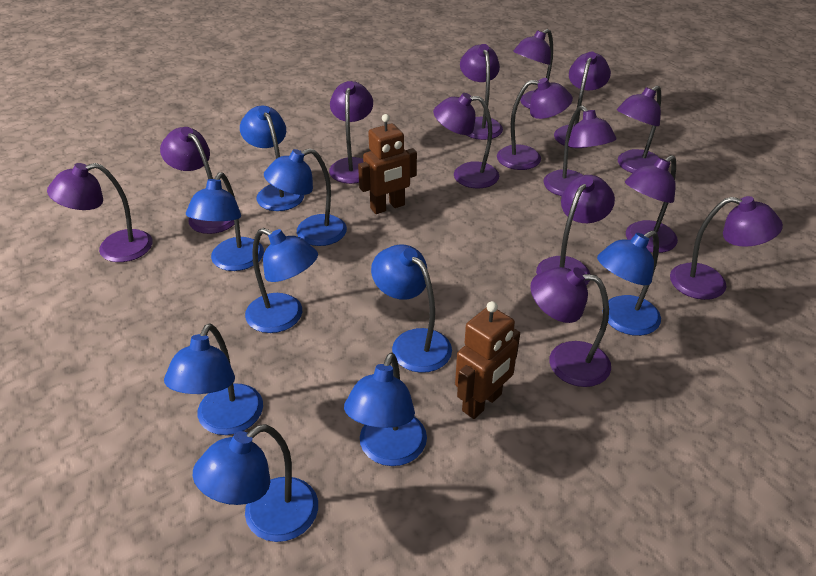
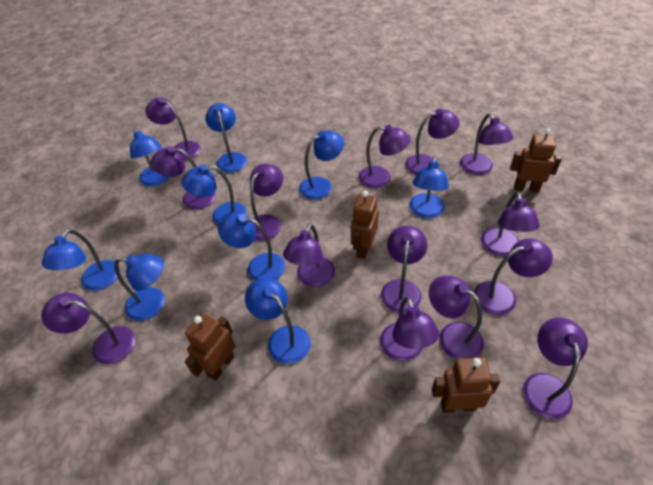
brown robot: [358,114,417,214] [455,301,520,419] = 2 -> [185,313,235,381] [351,191,379,259] [432,357,501,413] [510,128,562,193] = 4

